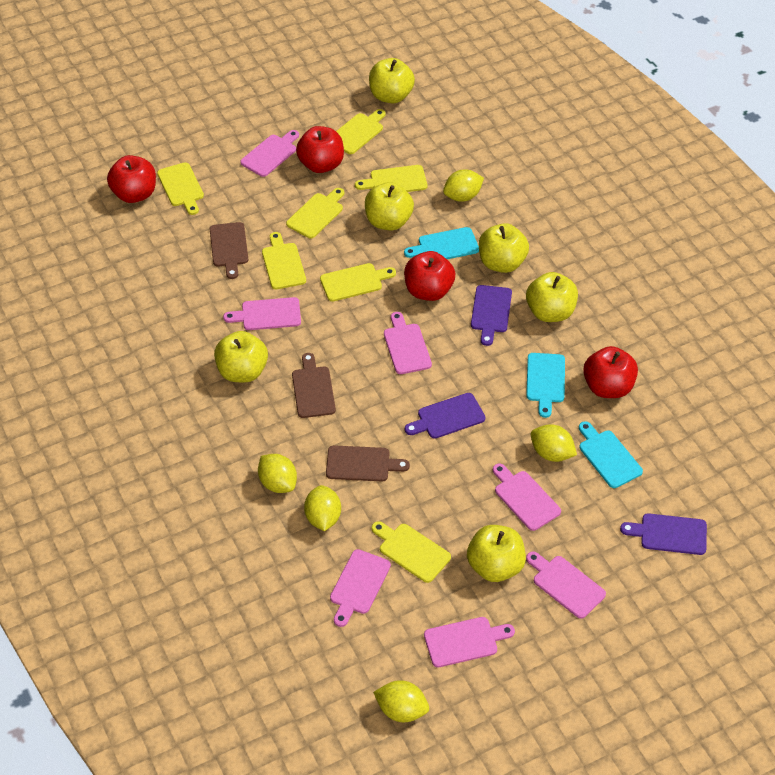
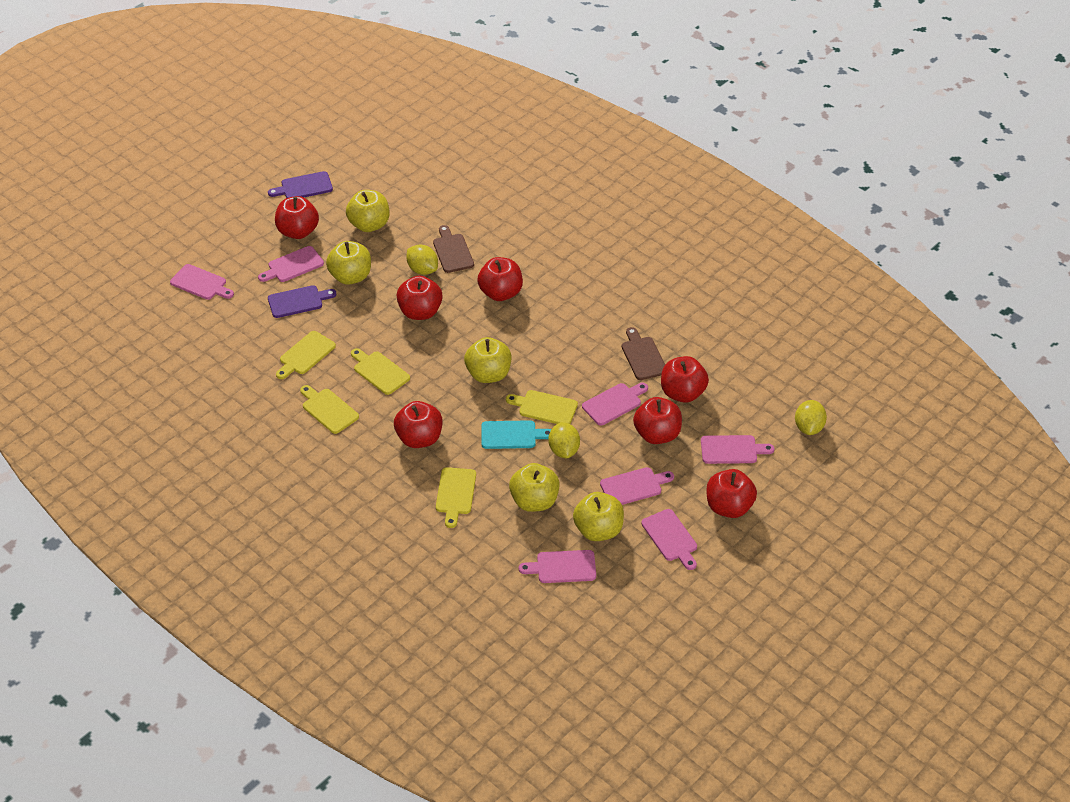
brown cutting board: [210,222,248,279] [292,353,336,418] [326,445,410,481] = 3 -> [433,225,474,273] [622,327,665,380] = 2
purple cutting board: [405,393,485,439] [471,285,512,346] [620,513,707,555] = 3 -> [268,171,333,198] [268,285,336,318] = 2
red apple: [107,155,156,203] [296,126,344,173] [404,251,455,301] [583,346,638,398] = 4 -> [275,196,319,239] [394,401,442,448] [397,276,443,320] [477,257,523,301] [633,397,682,444] [661,356,709,403] [706,469,757,518] = 7
turquoise cutting board: [404,227,479,259] [526,353,565,418] [579,421,643,488] = 3 -> [481,420,551,449] = 1
yellow apple: [214,331,268,382] [365,182,414,230] [369,58,415,103] [467,525,526,582] [479,223,529,273] [526,272,578,322] = 6 -> [326,241,371,285] [346,190,389,232] [464,337,511,383] [509,463,560,512] [573,492,624,541] = 5
yellow cutting board: [157,162,204,215] [262,232,306,289] [286,188,344,238] [320,263,396,302] [336,109,386,154] [355,165,427,192] [372,521,451,583] = 7 -> [276,331,336,379] [300,385,359,434] [351,348,410,395] [436,467,476,528] [506,390,578,424] = 5
yellow lemon: [258,454,297,493] [304,485,341,531] [373,680,429,722] [443,170,484,202] [531,424,577,462] = 5 -> [406,244,438,275] [548,422,580,458] [795,400,827,435] = 3

